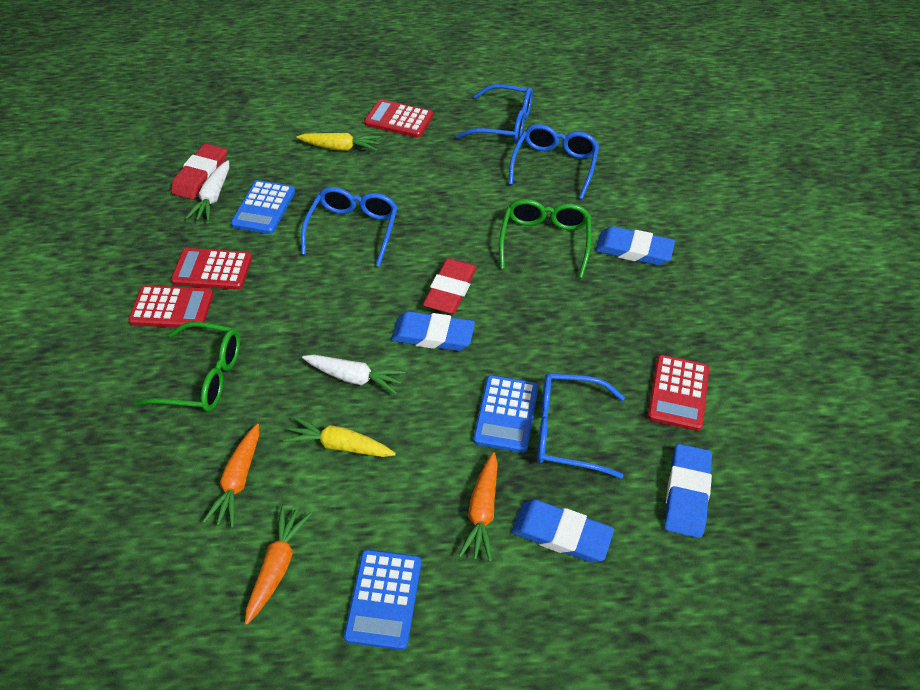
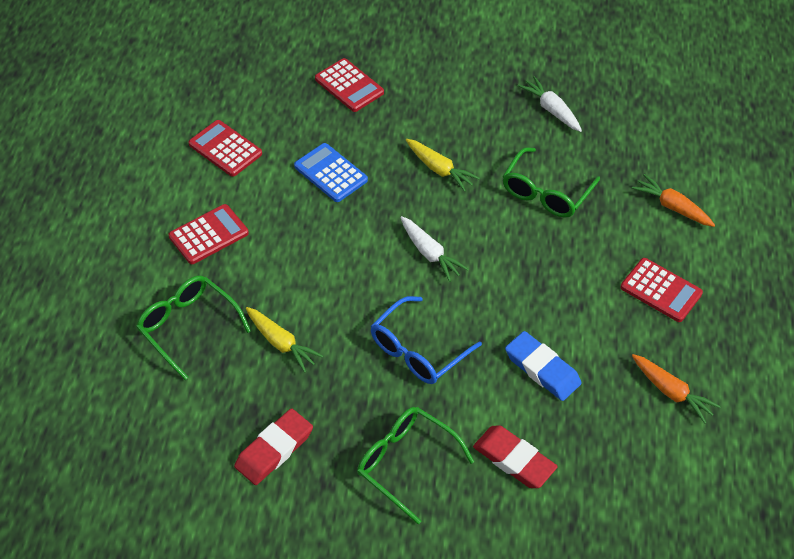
blue calculator: [231,180,295,234] [344,549,421,650] [473,375,538,453] = 3 -> [294,143,368,202] = 1
blue eraser: [391,311,475,351] [511,500,614,562] [595,226,675,265] [664,444,712,538] = 4 -> [505,331,582,401] = 1
blue glasses: [301,187,398,267] [456,84,533,143] [509,124,599,199] [537,373,625,479] = 4 -> [371,296,482,384] = 1
green glasses: [134,322,240,412] [499,199,591,278] = 2 -> [136,276,251,380] [357,407,474,524] [503,147,600,218] = 3
orange carrot: [203,424,259,528] [245,506,312,625] [459,452,498,562] = 3 -> [632,174,715,227] [632,354,721,424] = 2

